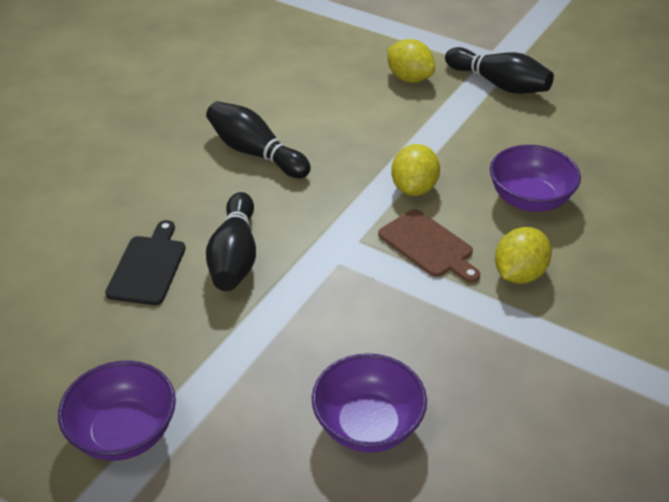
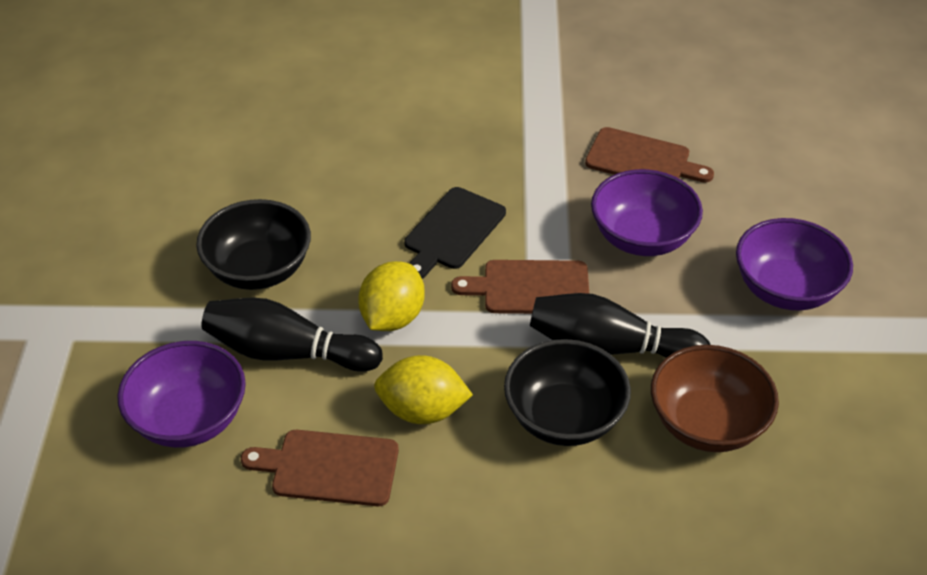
black bowl: none = 0 -> [196,199,311,290] [504,339,631,446] = 2
black bowling pin: [206,101,311,178] [206,192,256,291] [445,47,554,94] = 3 -> [201,298,383,372] [530,293,710,357] = 2
brown bowl: none = 0 -> [651,345,779,452] = 1
brown cutting board: [378,209,481,283] = 1 -> [241,430,399,506] [451,260,589,314] [585,127,714,183] = 3
yellow lemon: [387,39,435,83] [391,144,440,196] [495,227,552,284] = 3 -> [358,261,425,331] [374,355,473,424] = 2

